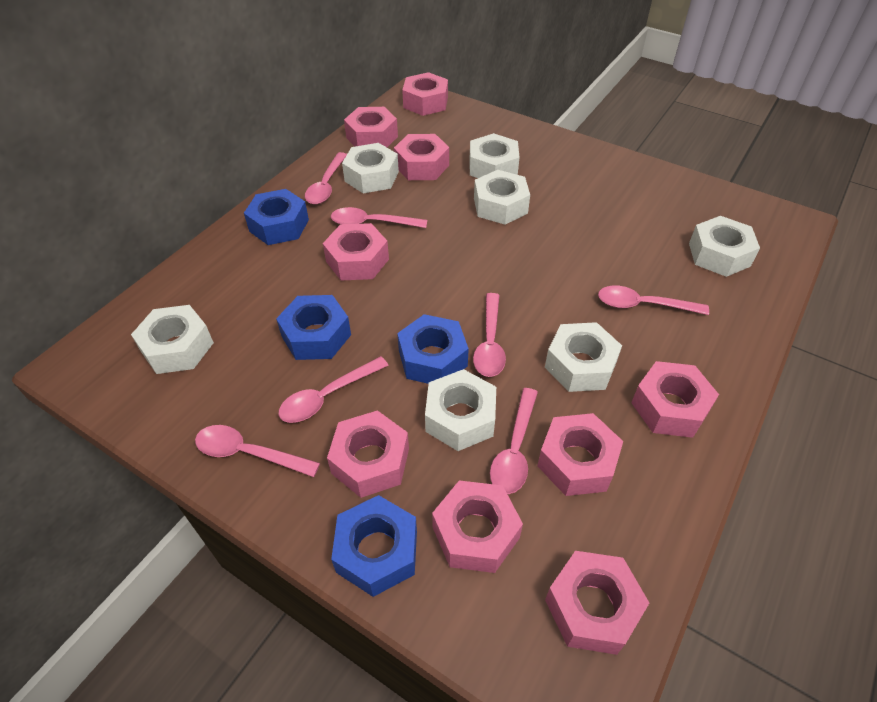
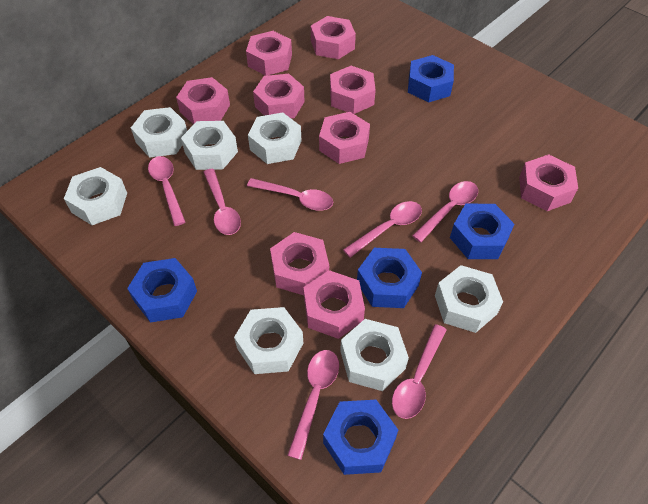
blue nut: [244,189,309,245] [276,295,351,360] [331,495,417,597] [397,314,469,384] = 4 -> [127,258,197,323] [323,400,398,475] [357,248,422,308] [408,55,454,103] [450,204,514,259] = 5

